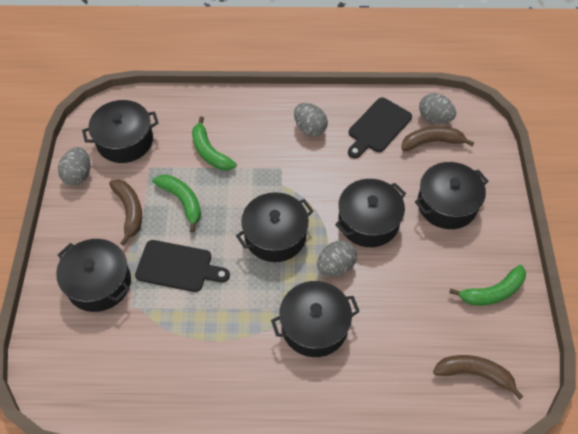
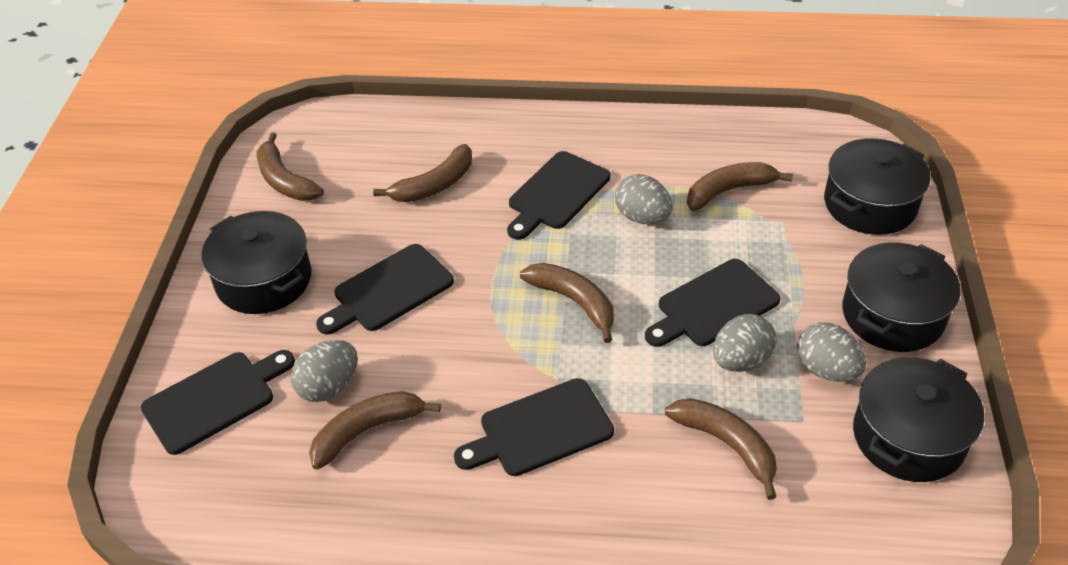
black cutting board: [135,240,230,292] [348,97,412,159] = 2 -> [141,350,295,455] [316,244,454,335] [454,378,614,476] [507,151,610,240] [645,259,781,347] = 5
black pot: [56,239,131,312] [82,100,159,163] [236,192,313,262] [271,281,360,357] [335,179,406,247] [415,162,488,229] = 6 -> [201,211,311,314] [824,138,931,235] [842,242,961,352] [853,357,984,482] = 4
brown banana: [109,179,142,246] [401,127,474,151] [433,355,524,400] = 3 -> [256,132,324,201] [309,391,441,469] [373,144,472,202] [520,263,614,343] [665,398,777,500] [687,162,793,211] = 6
green banana: [152,175,201,233] [192,116,237,170] [449,265,526,306] = 3 -> none = 0

